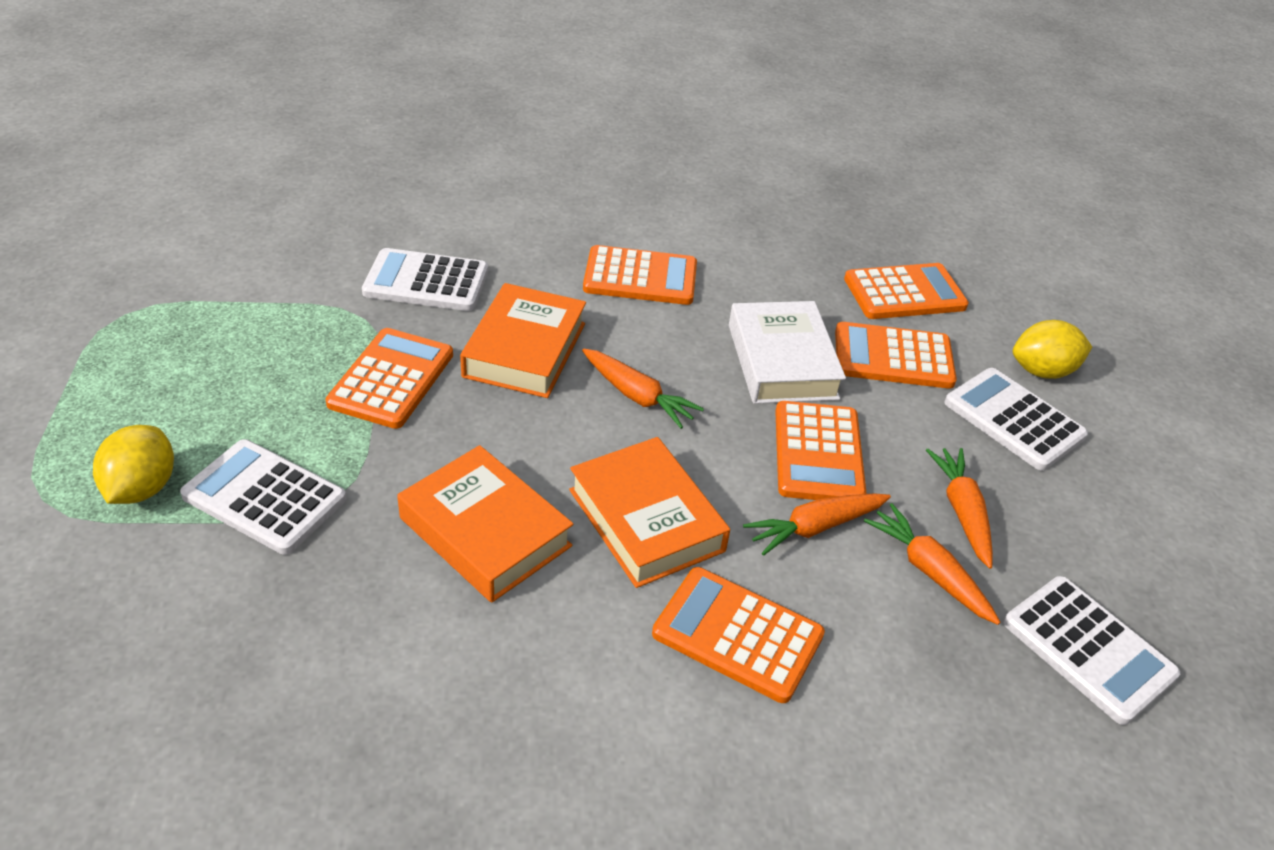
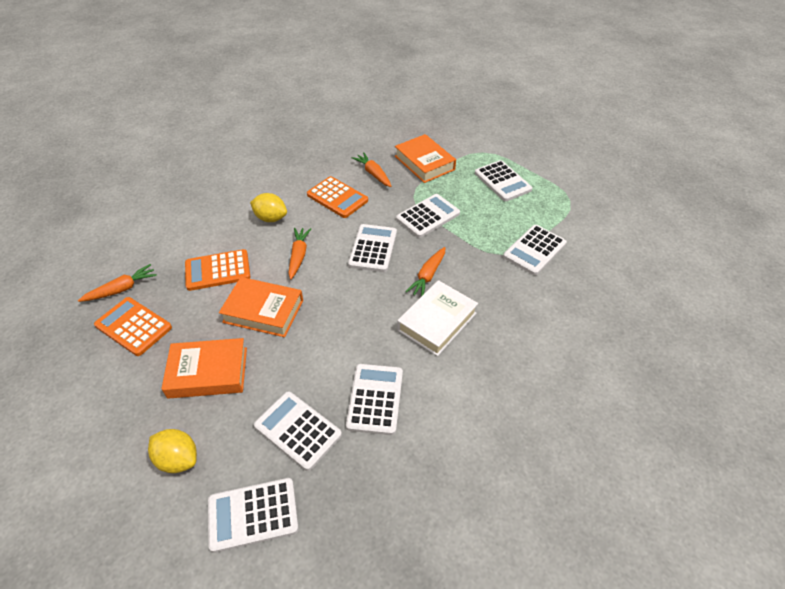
orange calculator: [325,328,453,429] [583,245,697,305] [652,567,825,703] [775,401,867,500] [835,322,957,389] [844,263,969,319] = 6 -> [94,297,172,356] [185,249,250,291] [307,176,368,218] = 3
white calculator: [180,439,346,555] [362,248,488,311] [944,368,1088,470] [1004,576,1180,725] = 4 -> [208,478,299,553] [254,391,342,471] [346,364,403,435] [348,224,397,272] [396,194,460,238] [475,160,532,201] [503,225,567,275] = 7

